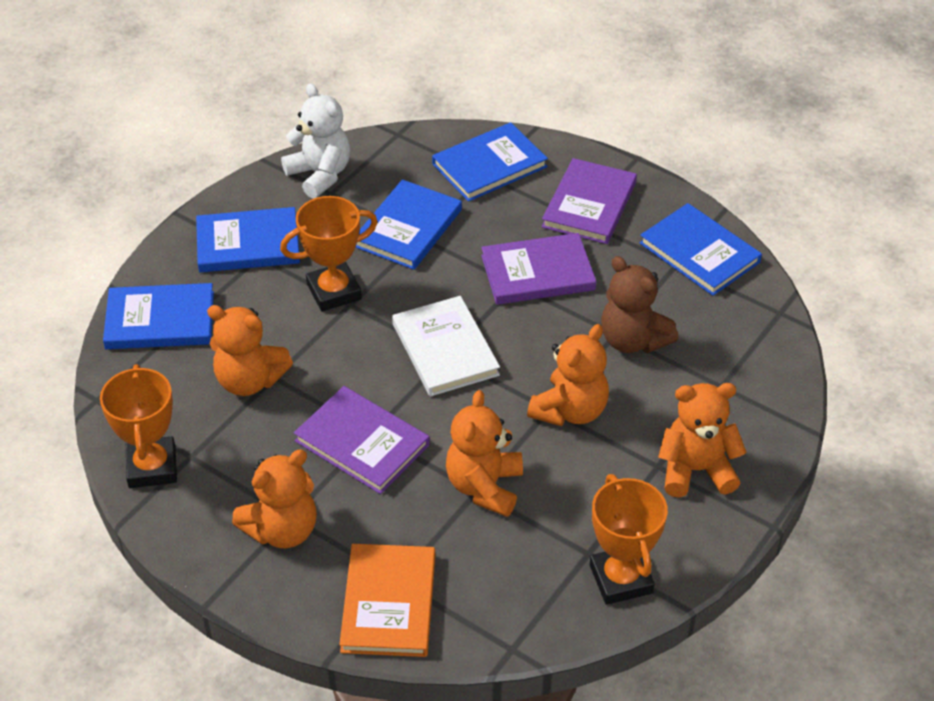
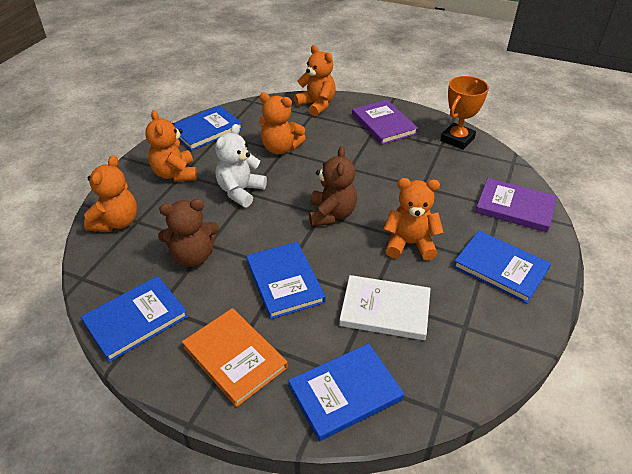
brown teddy bear: [601,256,678,353] = 1 -> [158,199,219,267] [309,146,357,227] = 2
orange trophy: [100,364,177,488] [280,196,378,312] [590,474,668,605] = 3 -> [440,76,489,150] = 1
purple book: [294,386,430,494] [481,233,596,305] [542,158,637,244] = 3 -> [352,100,418,145] [475,178,557,232] = 2

